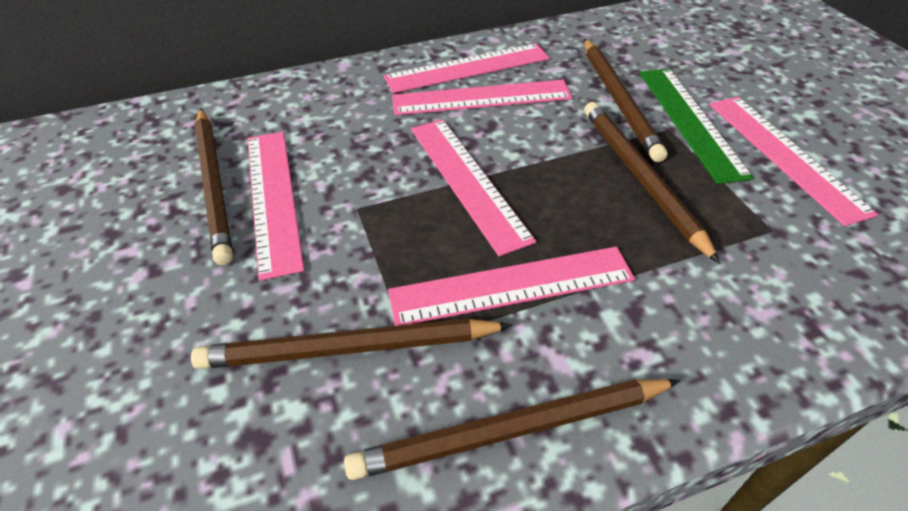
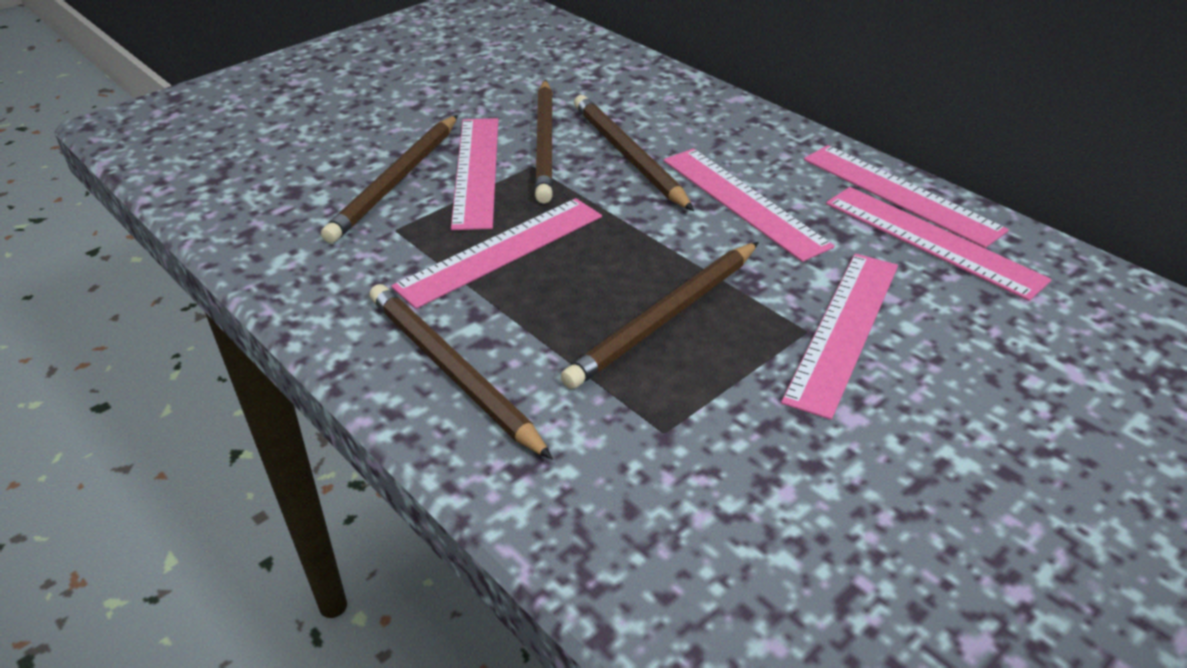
green ruler: [640,69,754,184] = 1 -> none = 0

